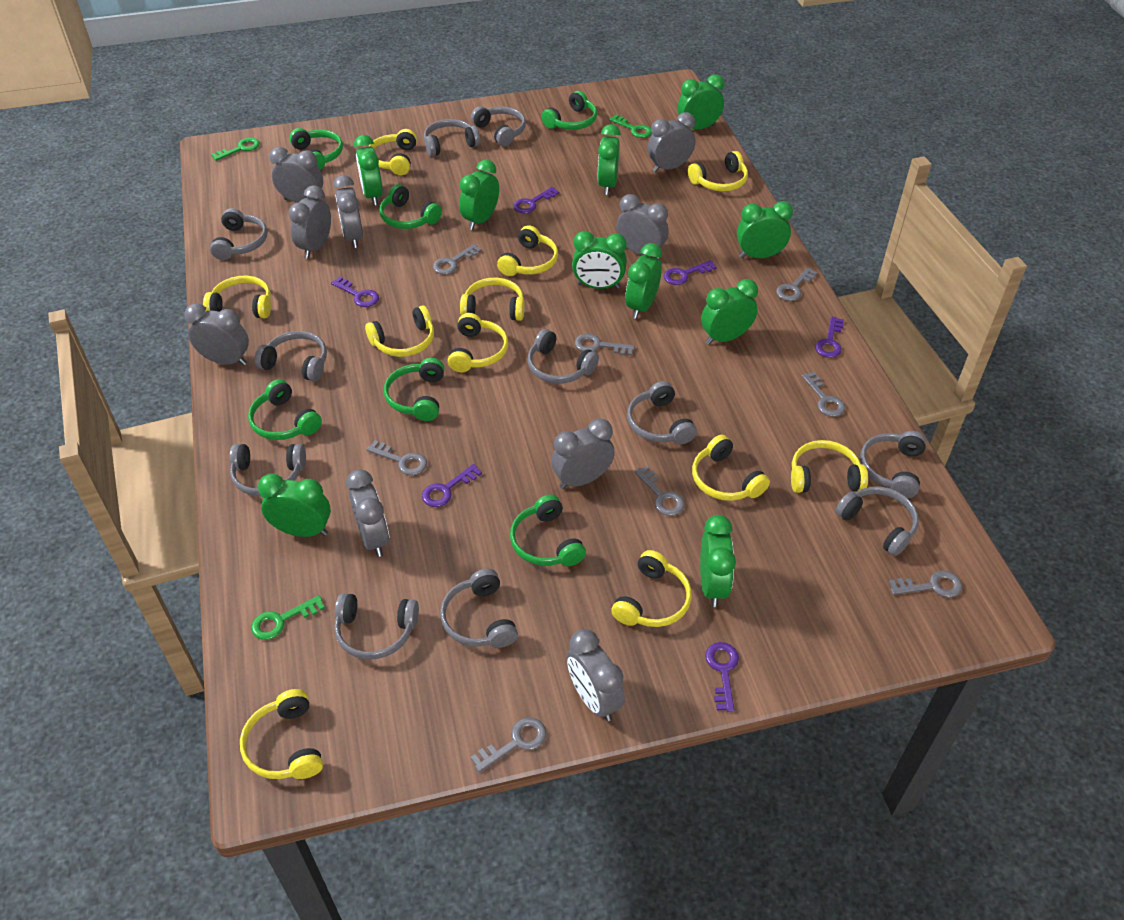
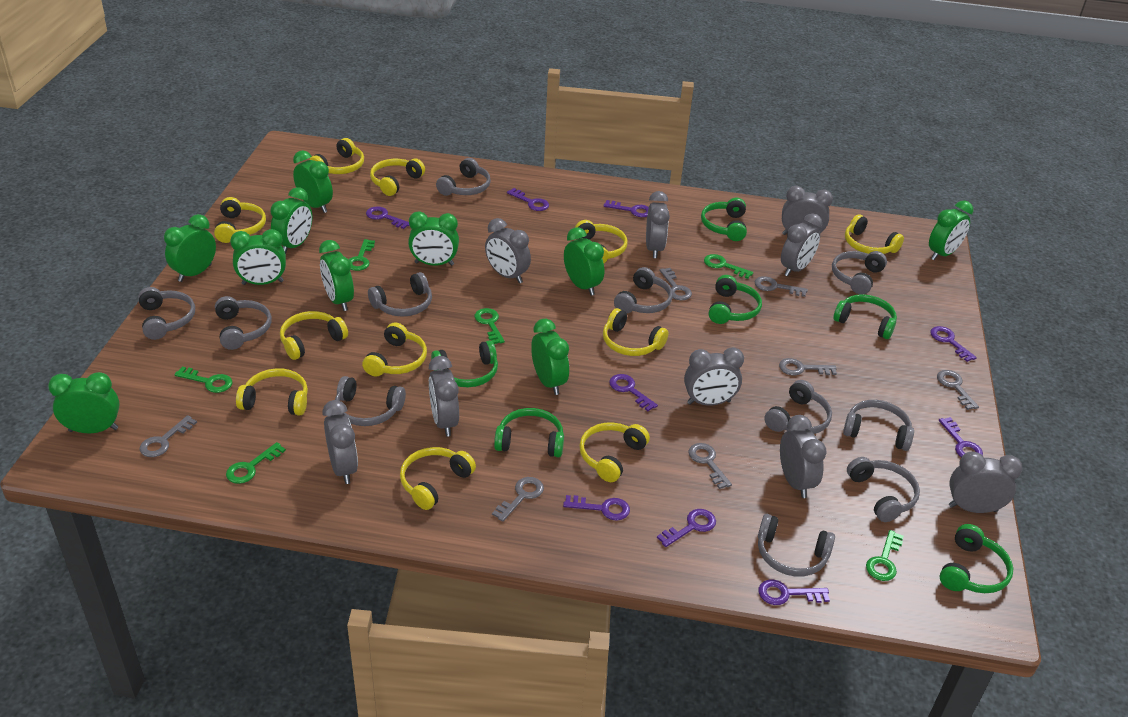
green key: [211,138,260,161] [251,595,325,640] [609,115,652,138] = 3 -> [174,367,232,393] [226,442,286,484] [348,239,375,271] [475,308,505,344] [704,254,753,279] [866,530,903,581] = 6
grey key: [366,440,427,475] [433,244,482,274] [471,718,547,772] [575,333,635,356] [634,466,685,516] [776,267,818,301] [802,372,846,417] [889,571,962,597] = 8 -> [140,415,197,457] [492,477,544,522] [660,268,692,300] [688,443,732,489] [755,276,808,297] [779,358,837,375] [937,370,979,410] = 7
purple key: [331,277,379,307] [422,464,482,507] [513,187,559,213] [664,260,717,285] [705,642,739,712] [815,317,844,358] = 6 -> [366,206,410,229] [507,188,549,211] [563,495,630,520] [603,200,649,217] [609,374,658,411] [657,509,716,547] [758,580,830,605] [930,326,977,362] [939,417,983,457] = 9

